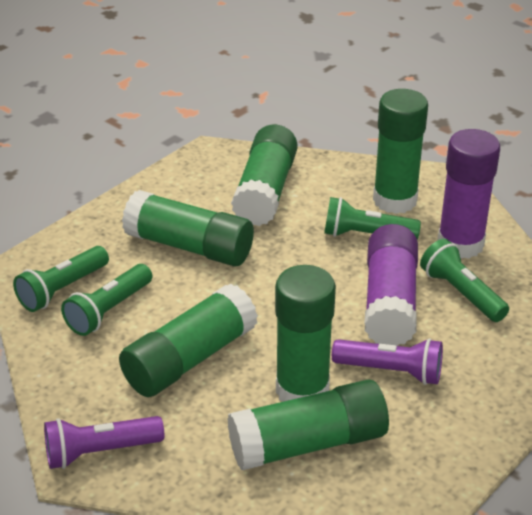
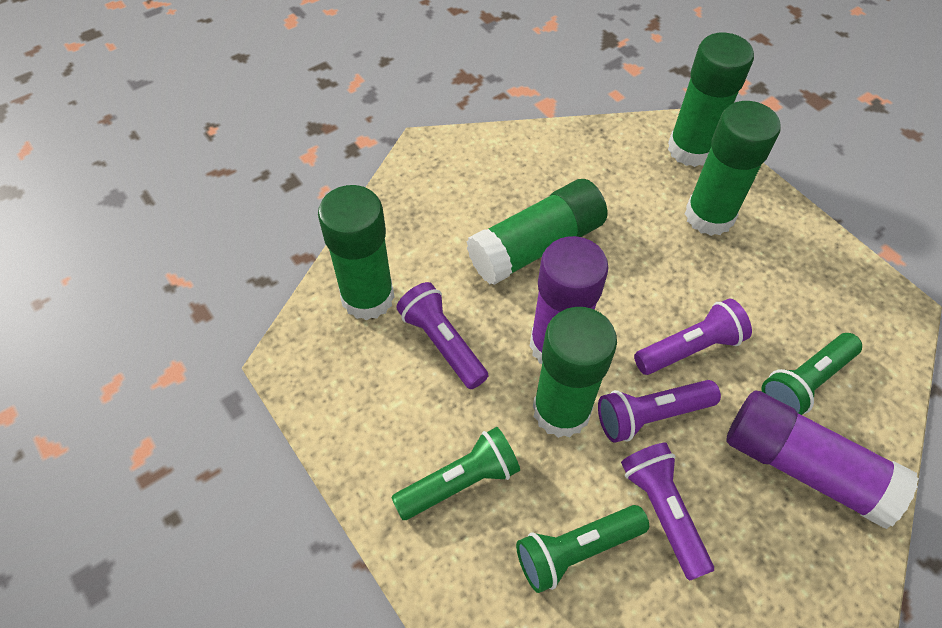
green flashlight: [13,246,109,312] [61,264,152,336] [324,197,421,240] [420,239,509,322] = 4 -> [391,427,520,520] [516,505,649,593] [761,333,862,415] = 3
green glue stick: [119,283,258,397] [122,190,254,267] [227,380,389,470] [231,124,298,226] [275,265,336,402] [373,89,428,214] = 6 -> [318,185,394,320] [466,179,607,285] [533,307,617,438] [668,33,754,167] [685,101,781,236] = 5
purple flashlight: [44,416,164,469] [332,338,443,385] = 2 -> [396,282,488,389] [598,380,721,443] [621,443,714,581] [634,299,752,375] = 4

